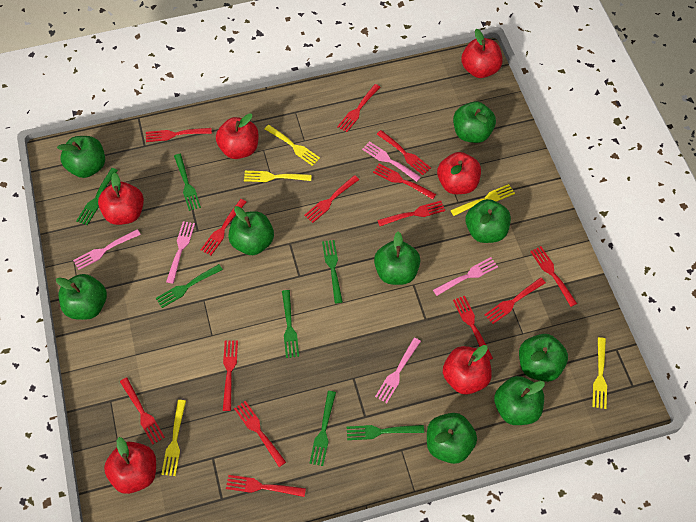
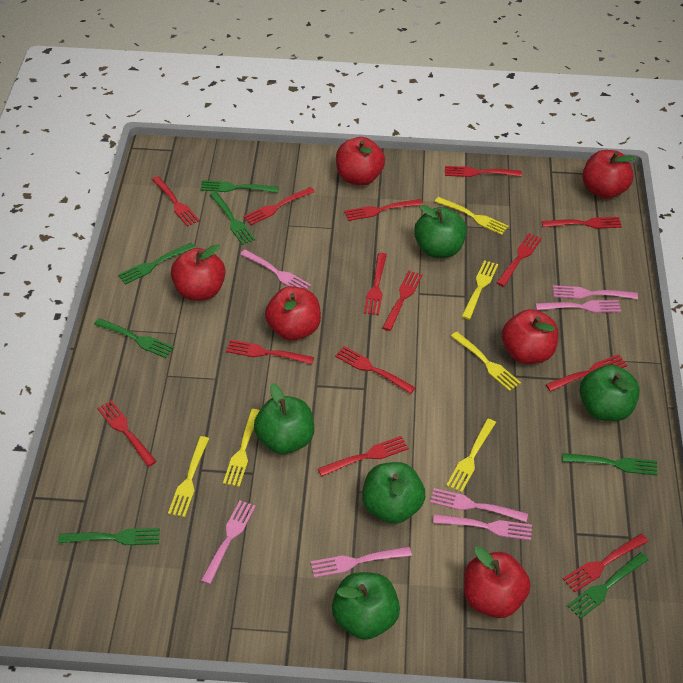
green apple: [56,274,107,320] [57,136,105,178] [228,206,274,255] [374,231,420,285] [427,413,477,464] [453,102,496,143] [465,199,511,243] [494,376,545,425] [519,334,568,382] = 9 -> [254,383,314,454] [332,572,400,640] [362,462,425,524] [414,205,467,258] [580,364,640,421] = 5
pink fork: [73,229,141,270] [166,221,195,283] [362,141,421,182] [375,338,421,403] [433,257,498,296] = 5 -> [201,501,256,585] [240,249,311,289] [311,547,412,578] [430,488,528,522] [433,514,532,540] [535,300,621,313] [553,285,638,299] = 7
yellow fork: [161,400,186,476] [244,171,312,182] [265,125,320,166] [451,184,515,216] [592,337,607,409] = 5 -> [168,436,209,517] [223,409,260,487] [435,197,509,235] [446,419,496,492] [451,332,521,391] [461,260,498,320] = 6

